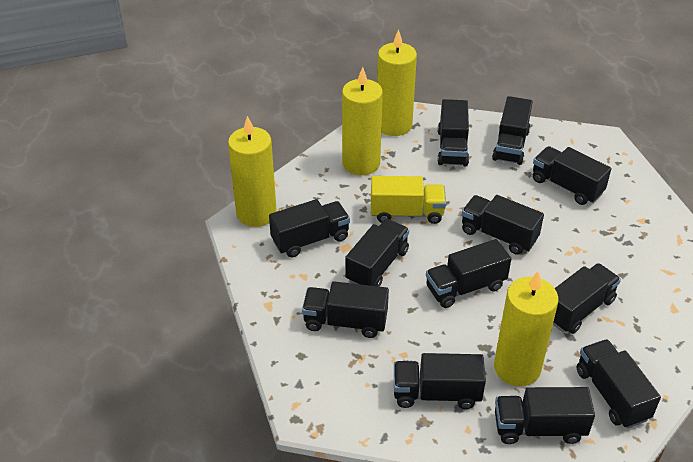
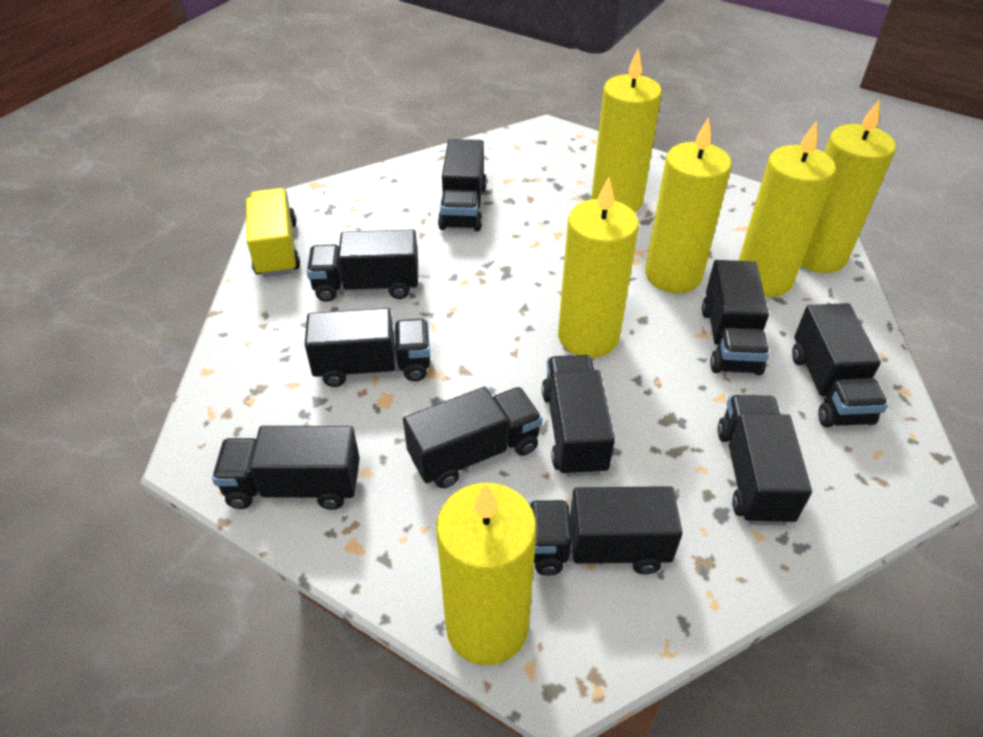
black truck: [269,199,350,257] [302,281,389,338] [345,219,409,287] [394,353,486,409] [426,239,511,308] [437,99,469,167] [462,195,544,255] [492,96,533,165] [495,387,595,444] [533,146,611,205] [553,263,621,334] [577,339,661,429] = 12 -> [212,426,360,510] [305,308,430,387] [307,229,418,302] [403,387,542,488] [438,139,487,231] [528,486,683,576] [542,355,615,477] [702,260,769,375] [717,395,812,525] [792,303,888,427] = 10
yellow candle: [228,116,277,227] [342,67,383,175] [377,29,417,136] [494,271,558,386] = 4 -> [436,483,536,665] [558,177,639,358] [592,48,662,212] [645,117,732,293] [738,121,836,297] [801,99,896,273] = 6

